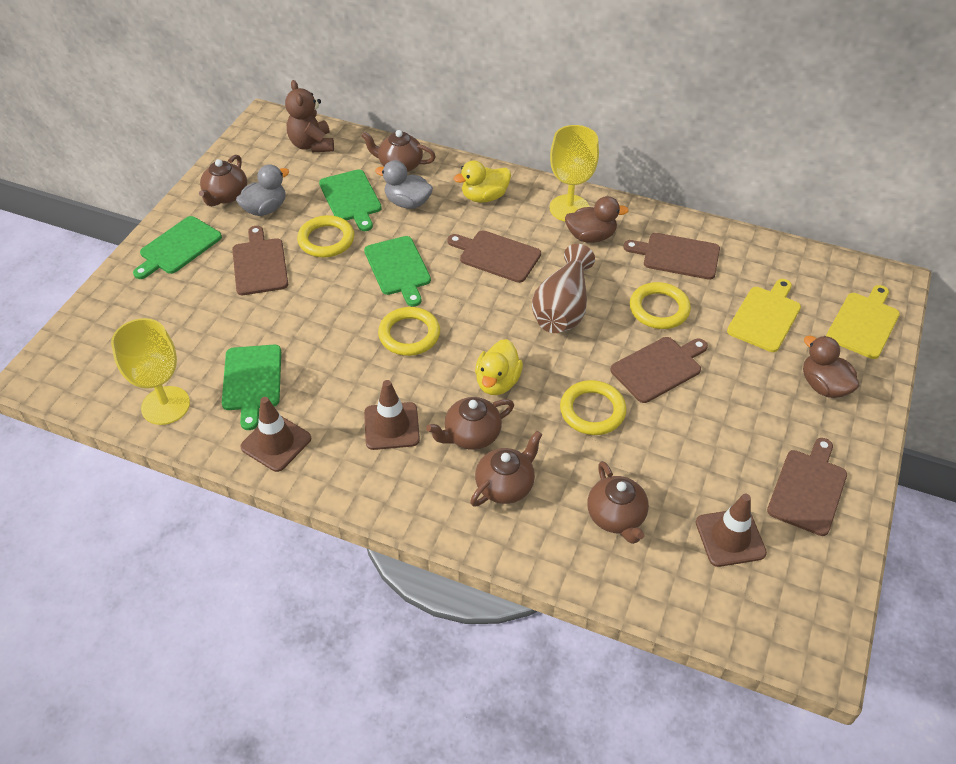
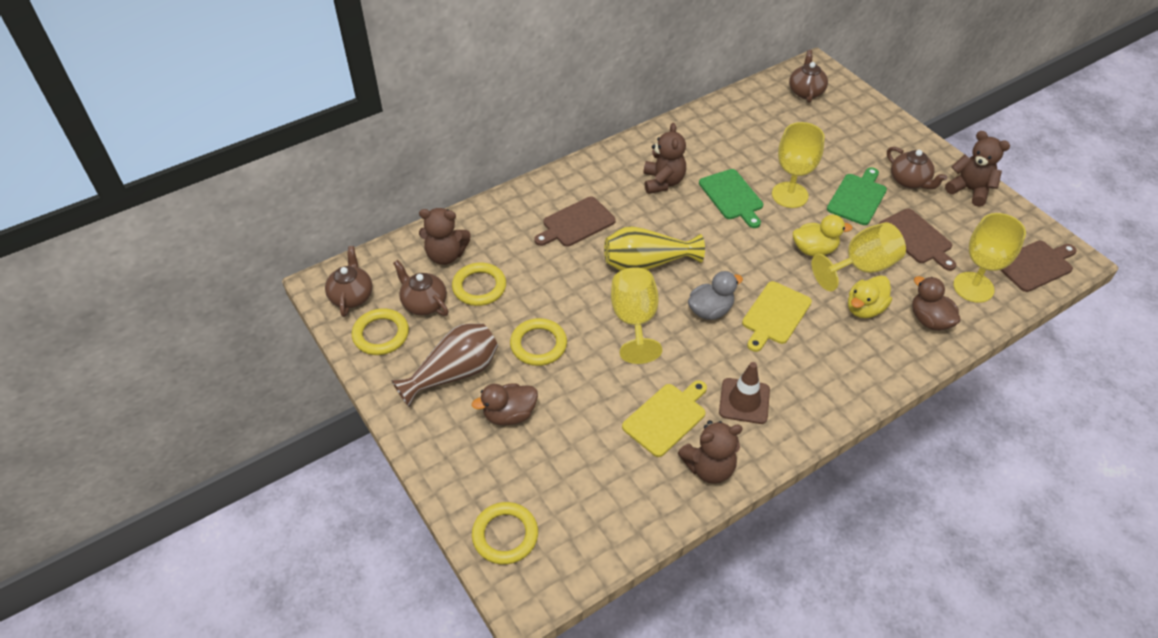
brown cutting board: [232,226,288,295] [447,230,541,283] [610,337,708,403] [623,233,720,280] [767,438,847,536] = 5 -> [534,196,616,247] [879,209,956,271] [1000,241,1077,292] = 3
brown teapot: [199,155,247,206] [361,130,436,172] [426,397,514,450] [470,431,542,507] [587,461,649,544] = 5 -> [325,246,372,317] [393,260,449,316] [789,50,828,103] [887,147,947,189] = 4
brown teddy bear: [285,80,334,152] = 1 -> [419,208,470,265] [644,123,686,194] [678,420,743,484] [945,131,1010,207] = 4
brown traffic cone: [240,397,311,472] [364,380,420,450] [696,494,767,567] = 3 -> [719,362,770,424] = 1
green cutting board: [133,216,222,279] [222,345,281,430] [319,169,382,231] [364,236,431,307] = 4 -> [699,169,763,228] [827,167,887,225] = 2
grey duck: [236,164,289,216] [375,160,433,209] = 2 -> [688,271,743,320] = 1
yellow goblet: [111,318,190,425] [550,125,599,221] = 2 -> [611,267,662,364] [772,122,825,208] [812,222,906,291] [953,213,1026,303] = 4
yellow vase: none = 0 -> [604,226,705,271] = 1

